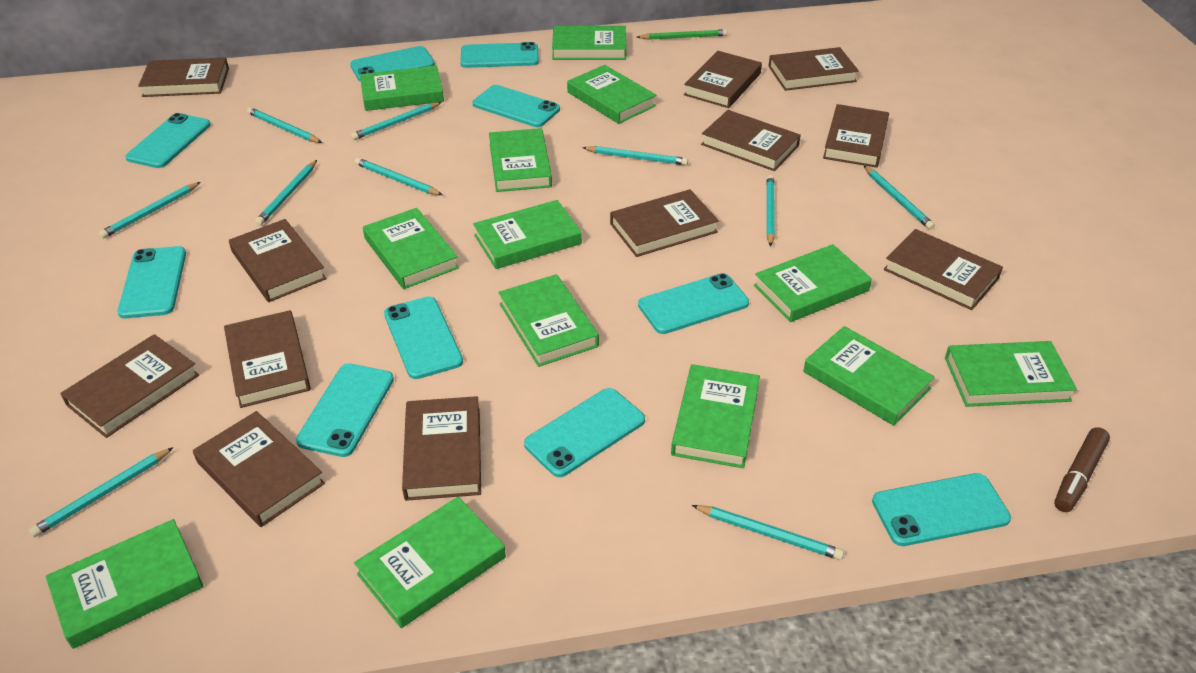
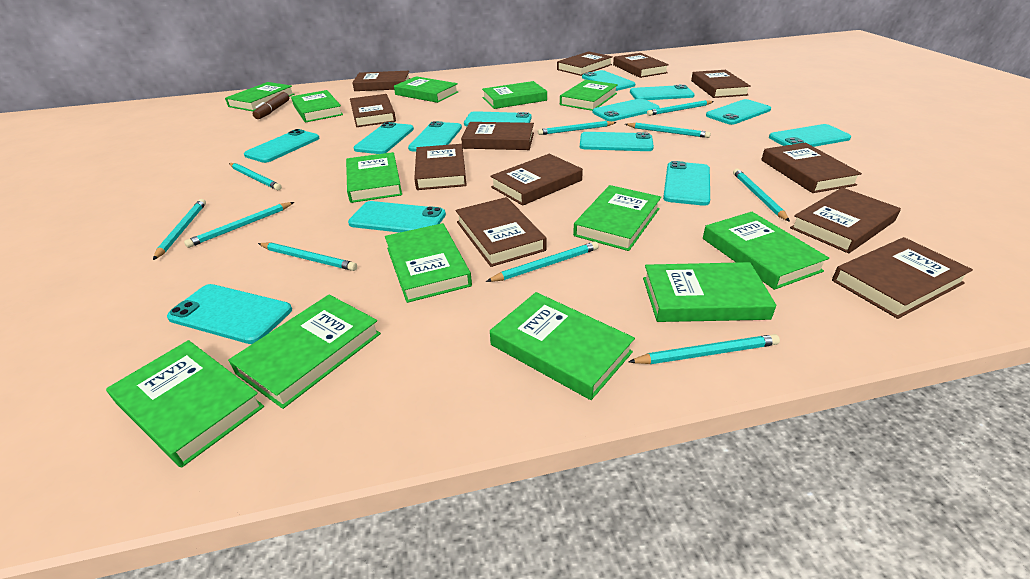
green pencil: [637,29,728,40] = 1 -> none = 0
turquoise phone: [118,246,186,318] [125,113,211,168] [296,364,394,457] [350,46,435,82] [384,297,463,379] [460,42,539,68] [473,85,560,127] [524,388,645,477] [638,273,749,334] [872,473,1011,546] = 10 -> [167,284,292,344] [244,129,320,163] [348,201,446,233] [353,122,414,154] [408,121,462,152] [464,111,532,126] [580,132,654,151] [582,70,635,91] [592,98,660,121] [630,84,695,100] [663,161,710,206] [706,99,771,125] [769,124,851,147] = 13

